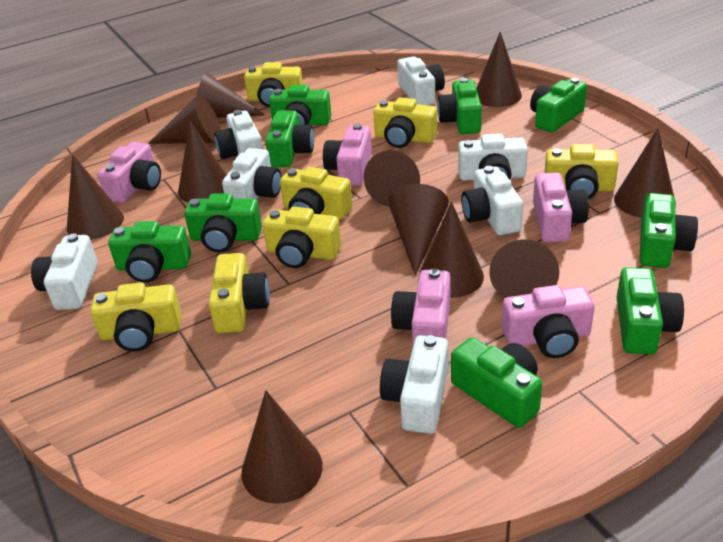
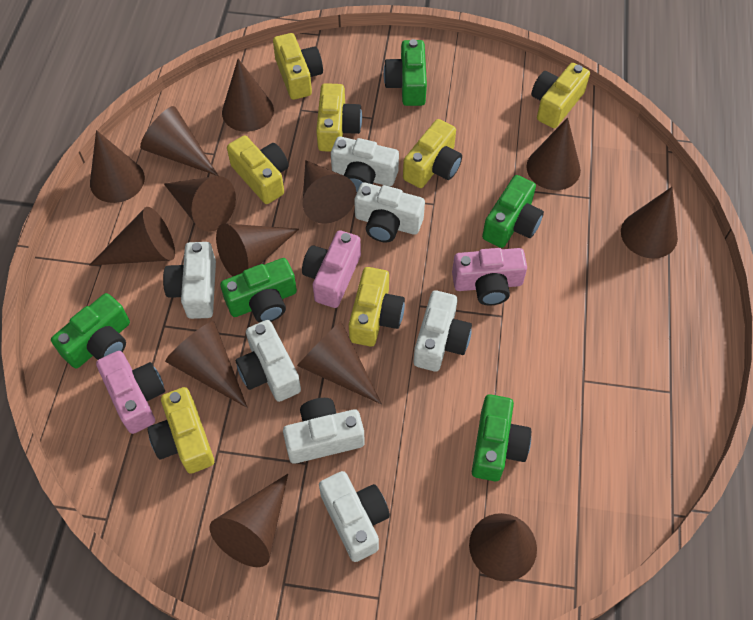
brown cone: [67,154,124,240] [148,95,221,144] [178,121,226,202] [196,72,265,118] [241,390,323,504] [364,150,420,207] [388,184,449,275] [419,201,484,298] [476,32,522,107] [489,239,560,298] [614,128,676,218] = 11 -> [89,207,175,266] [90,130,145,203] [140,106,218,176] [164,176,236,232] [165,321,248,408] [209,474,288,567] [216,223,299,277] [222,59,274,132] [297,321,382,405] [303,160,357,224] [469,513,537,581] [526,117,581,190] [621,187,678,259] = 13
green camera: [108,221,191,283] [184,193,262,252] [265,110,314,167] [269,85,331,125] [437,78,482,134] [451,337,542,428] [530,78,587,133] [616,267,684,355] [639,193,698,268] = 9 -> [51,293,130,368] [220,258,297,323] [383,39,427,106] [472,394,531,481] [482,175,544,248] = 5
pink camera: [98,142,161,203] [323,124,372,186] [391,268,450,347] [502,285,594,358] [533,173,589,242] = 5 -> [96,351,165,434] [302,230,361,308] [452,248,527,306] = 3

